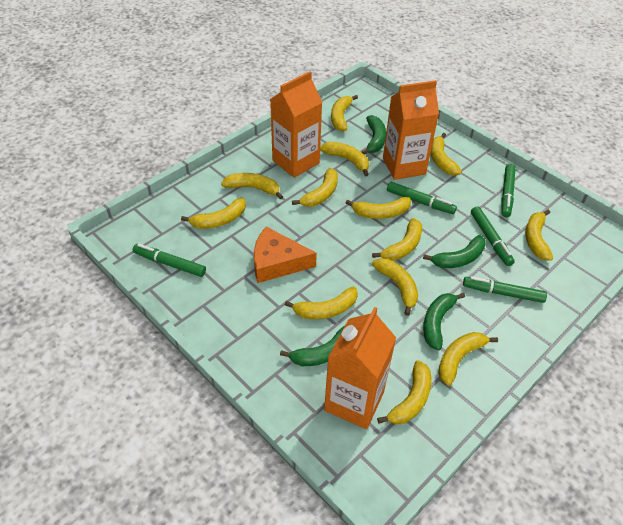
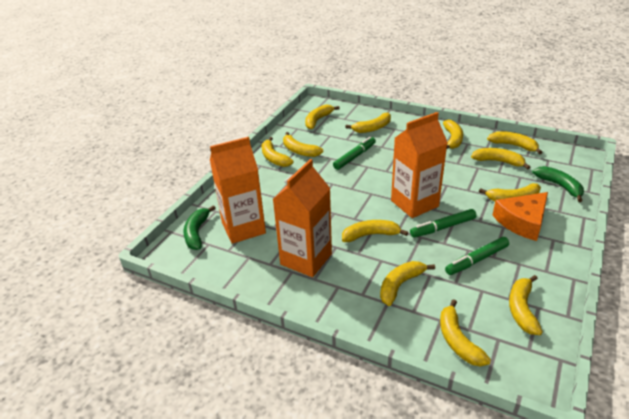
green banana: [280,326,345,366] [362,115,386,155] [423,235,486,268] [423,293,465,350] = 4 -> [183,205,216,250] [532,166,584,202] = 2
green marker: [133,244,206,277] [387,182,457,214] [463,276,547,303] [471,207,515,266] [501,164,516,217] = 5 -> [333,136,376,170] [410,209,477,238] [445,237,509,275] = 3
yellow banana: [181,198,246,229] [221,173,283,199] [285,286,358,319] [292,168,338,207] [320,142,369,176] [331,95,358,131] [346,197,411,219] [372,218,422,261] [372,258,418,316] [377,360,431,424] [431,133,462,176] [438,332,498,386] [525,210,553,261] = 13 -> [262,137,293,167] [283,132,323,157] [305,105,340,129] [342,220,408,242] [345,112,391,133] [380,261,435,306] [440,299,491,367] [443,120,463,149] [471,148,530,169] [479,183,541,202] [487,131,543,155] [509,275,543,335] = 12

